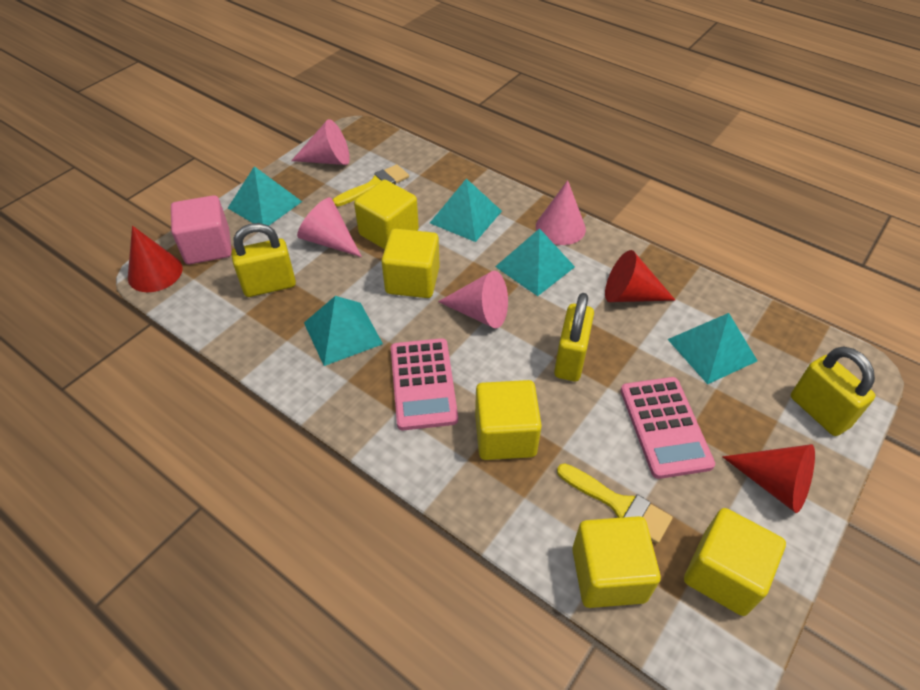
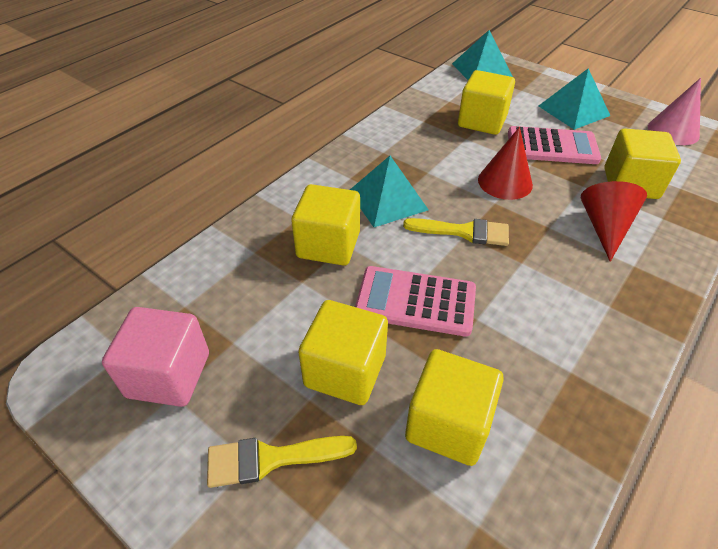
pink cone: [291,119,350,165] [297,197,362,257] [438,271,508,328] [536,180,586,245] = 4 -> [648,78,701,145] = 1
red cone: [128,226,183,292] [605,250,676,302] [722,444,815,513] = 3 -> [478,127,533,200] [581,181,647,262] = 2
turquoise pyramid: [228,166,302,226] [304,296,383,366] [430,178,502,242] [495,228,575,296] [667,313,758,384] = 5 -> [350,156,429,227] [452,30,513,80] [539,68,611,130] = 3
yellow padlock: [231,223,296,297] [554,293,594,381] [791,346,875,436] = 3 -> none = 0

